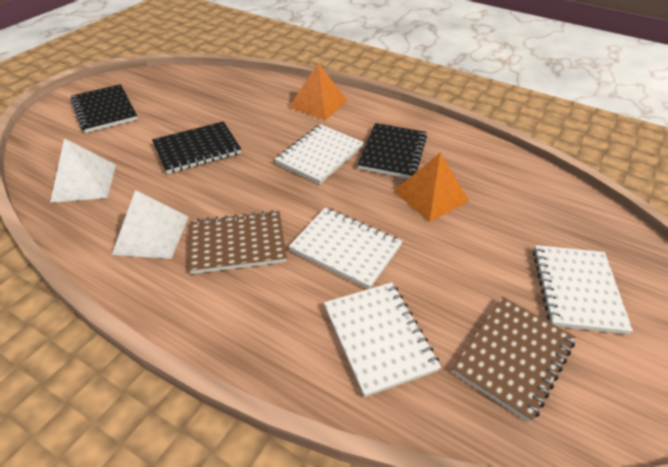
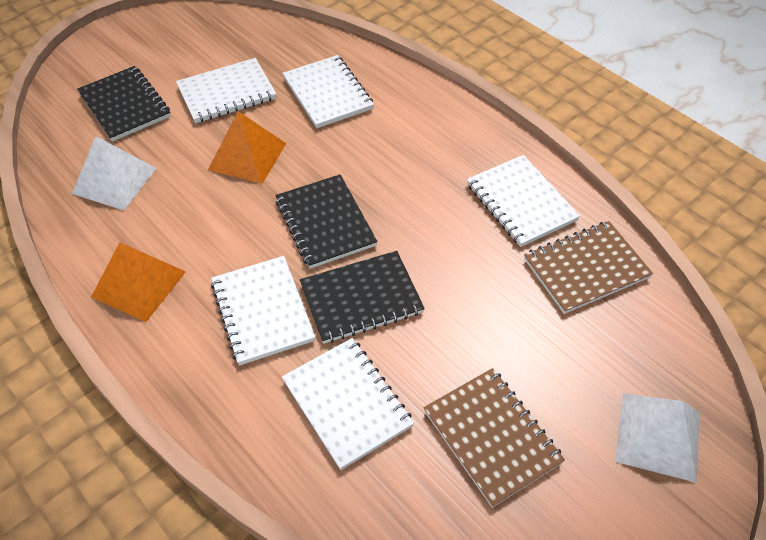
white notebook: [275,124,364,184] [289,207,402,289] [324,282,441,397] [533,245,633,334] = 4 -> [176,58,276,123] [211,256,315,365] [282,55,374,128] [282,338,414,470] [467,155,580,247] = 5

